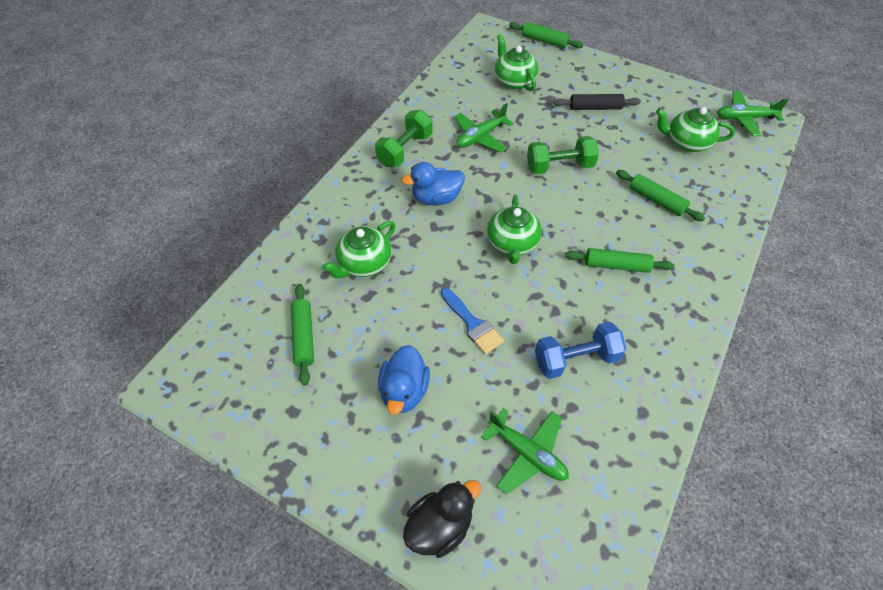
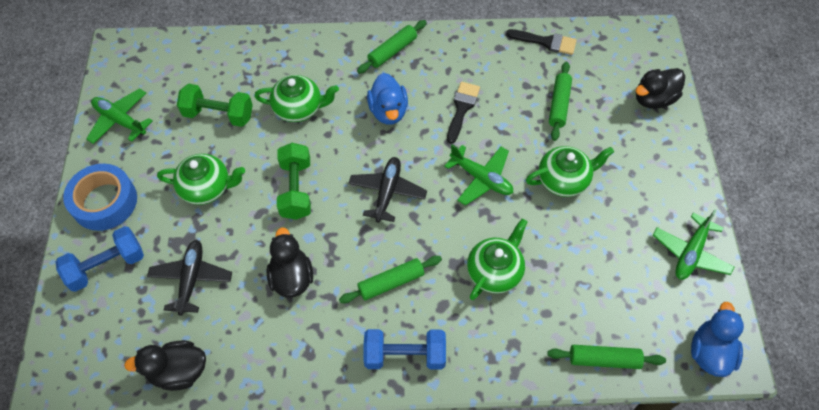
black brush: none = 0 -> [447,82,480,144] [506,29,577,55] = 2
black duck: [403,480,481,558] = 1 -> [124,341,206,391] [266,227,313,298] [635,68,685,109] = 3
black plane: none = 0 -> [147,240,232,316] [348,157,427,223] = 2
black rolling pin: [553,94,641,110] = 1 -> none = 0
blue brush: [441,288,504,354] = 1 -> none = 0
blue dumbbell: [535,322,626,379] = 1 -> [56,226,144,292] [364,329,446,370] = 2
blue tape: none = 0 -> [63,164,137,231] = 1

